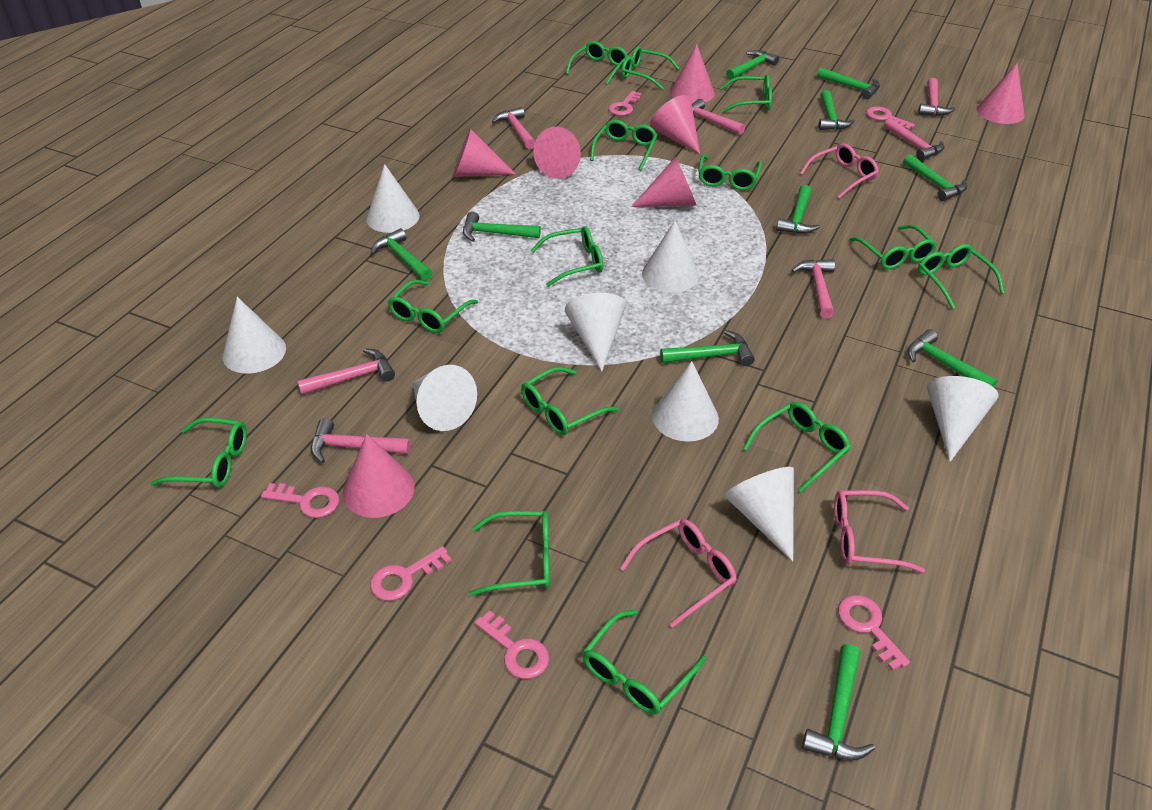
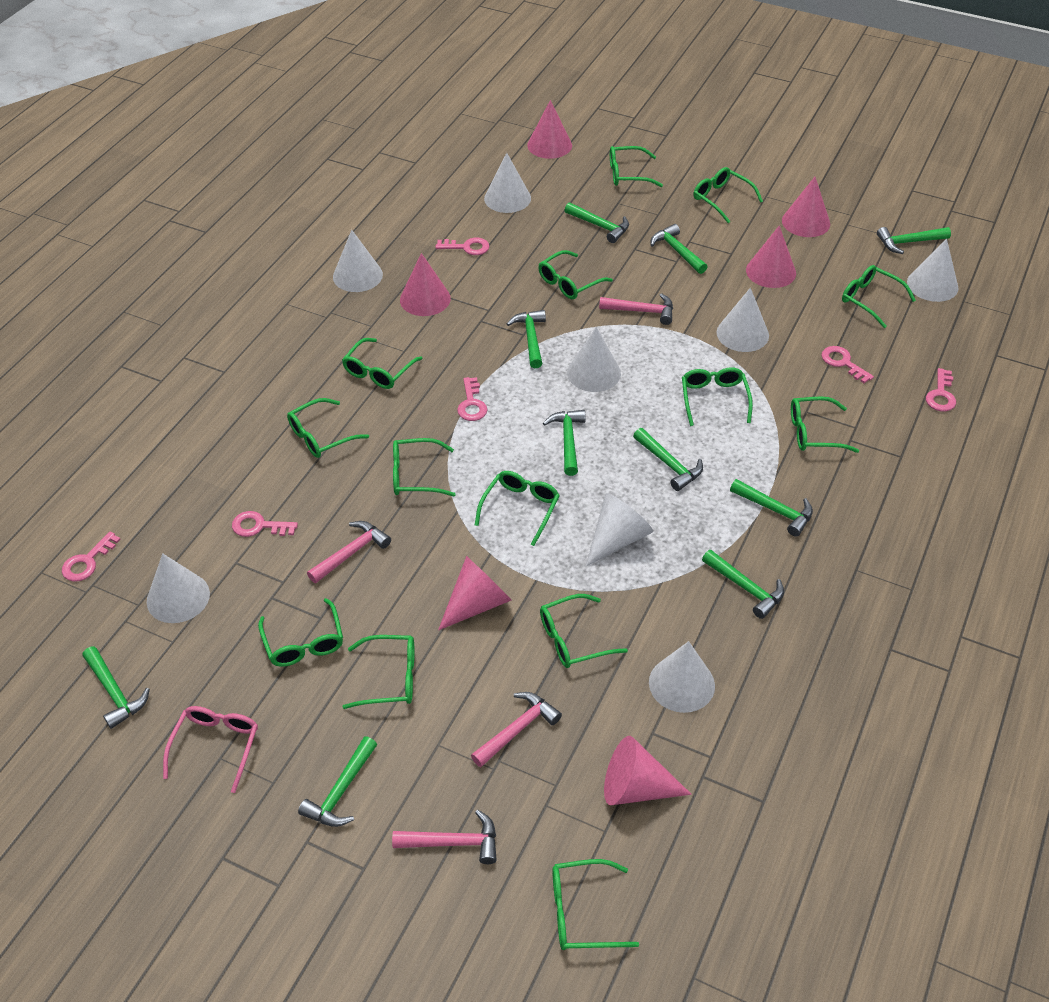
pink cone: [343,434,415,518] [453,128,515,177] [533,127,581,179] [631,156,697,207] [650,95,700,154] [670,44,715,104] [977,63,1025,124] = 7 -> [400,253,451,316] [438,556,511,631] [527,100,572,159] [604,736,692,805] [746,226,796,288] [782,177,830,237] = 6
pink glasses: [620,519,737,628] [800,143,879,199] [834,490,925,573] = 3 -> [163,706,258,793] = 1
pink hammer: [297,348,395,395] [311,418,411,463] [492,107,535,149] [692,99,745,135] [791,259,835,319] [884,118,944,161] [918,78,955,116] = 7 -> [307,521,391,583] [392,810,497,864] [471,692,562,767] [599,293,673,325] = 4

